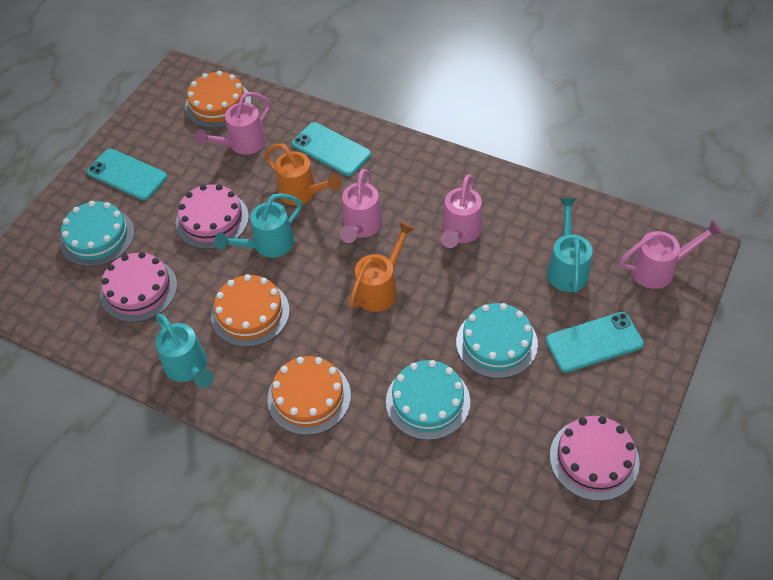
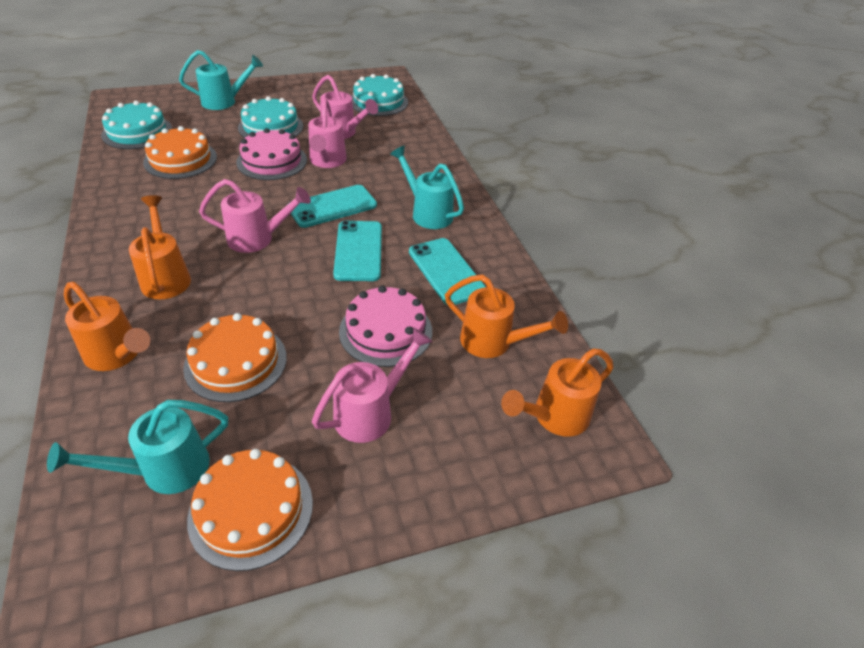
orange watering can: [264,144,342,205] [349,221,415,312] = 2 -> [64,282,150,371] [129,195,191,299] [445,275,568,358] [501,348,614,437] = 4
pink cake: [100,252,177,322] [176,184,249,249] [550,416,640,501] = 3 -> [236,128,307,180] [339,286,432,367] = 2

